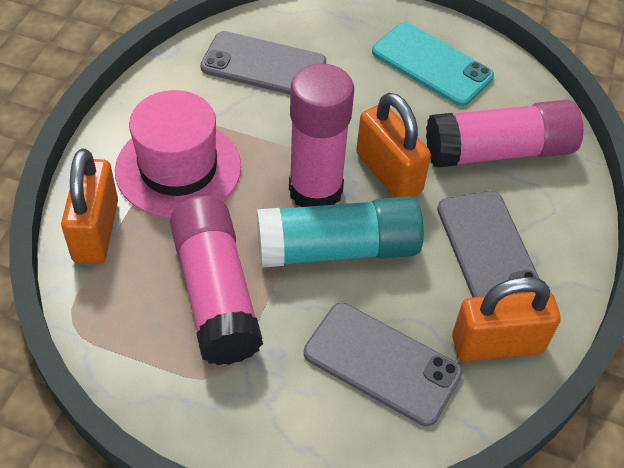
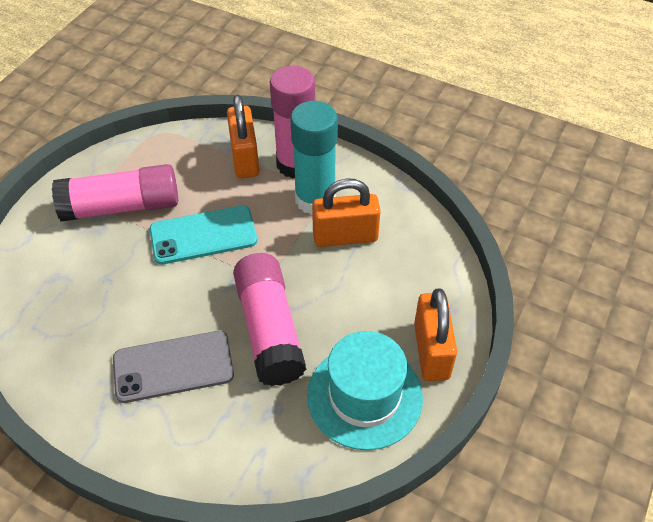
grey phone: [200,31,326,95] [304,303,463,426] [437,191,540,298] = 3 -> [113,331,234,403] = 1
pink hat: [115,90,241,218] = 1 -> none = 0
turquoise hat: none = 0 -> [307,331,423,450] = 1

